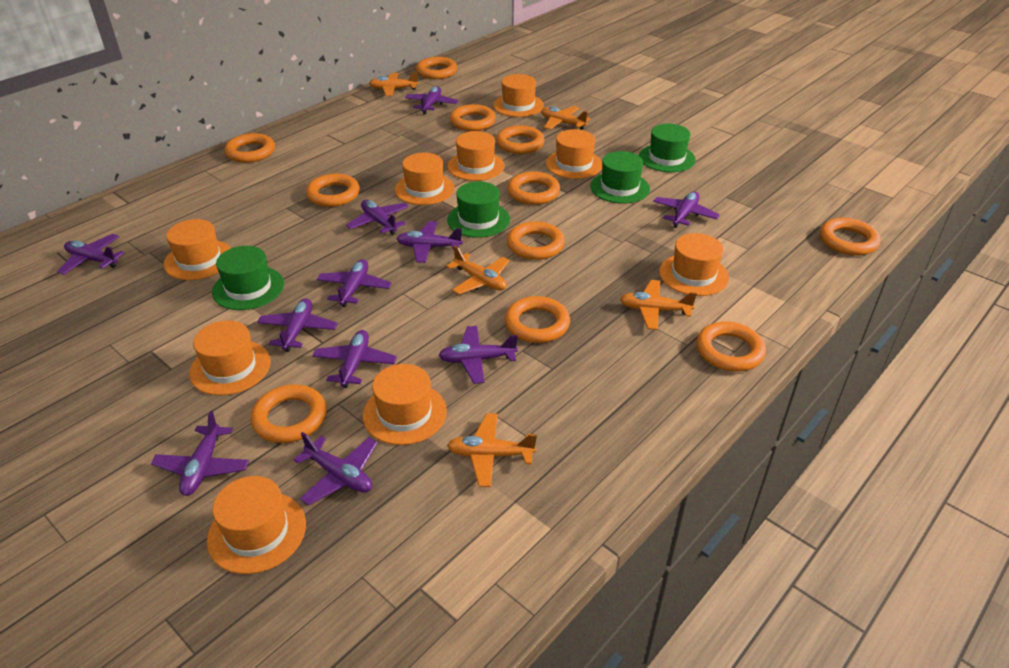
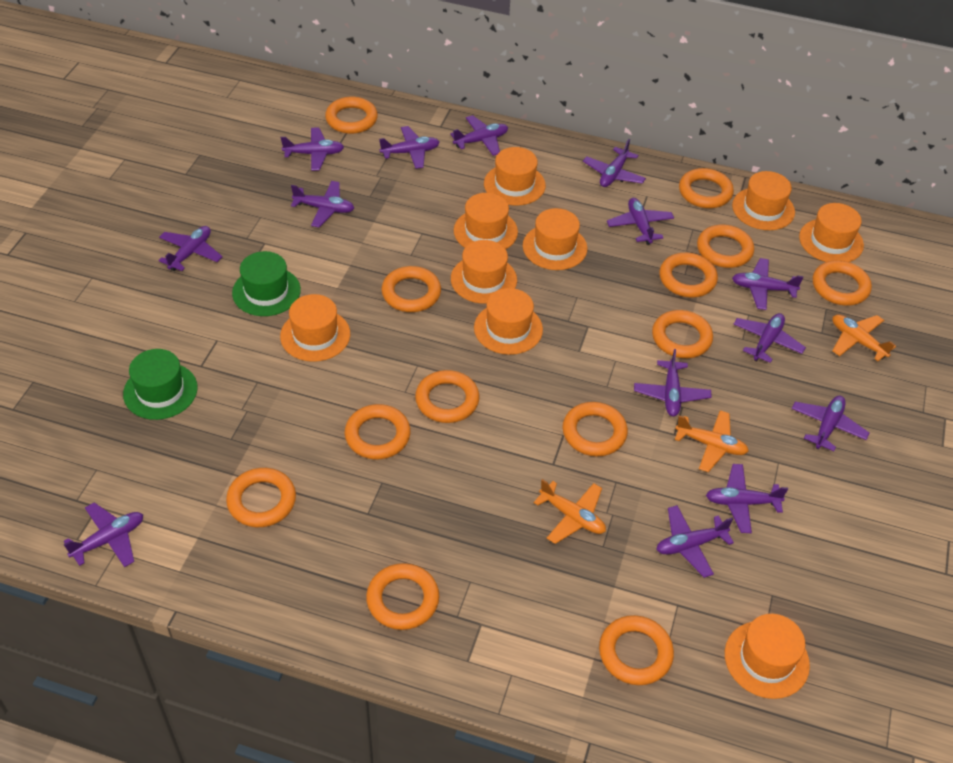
green hat: [212,246,284,310] [447,181,510,238] [590,151,650,204] [639,124,696,172] = 4 -> [123,349,198,420] [232,251,301,316] = 2
orange plane: [369,72,419,96] [446,245,510,294] [447,413,537,487] [541,106,591,130] [620,280,697,330] = 5 -> [534,479,606,544] [675,410,749,472] [832,315,896,361] = 3
orange ring: [224,133,275,163] [251,384,327,443] [306,174,360,207] [416,57,458,79] [450,104,496,131] [496,125,545,154] [505,296,570,343] [507,172,560,205] [507,221,565,260] [696,321,766,372] [820,218,880,256] = 11 -> [226,468,296,527] [325,97,378,134] [345,404,411,459] [366,563,439,630] [381,266,441,312] [415,370,480,423] [563,402,628,456] [599,615,674,685] [652,310,713,358] [659,253,718,298] [679,168,734,208] [697,225,754,268] [813,260,872,306] = 13
purple plane: [57,234,125,275] [151,411,249,496] [257,298,338,352] [294,432,377,506] [312,330,397,388] [317,259,392,307] [346,200,409,235] [396,221,463,263] [405,86,458,115] [438,326,518,384] [653,191,720,228] = 11 -> [63,502,143,567] [159,226,222,271] [281,127,344,171] [291,181,354,227] [379,126,440,169] [450,115,508,156] [583,139,646,187] [607,198,674,245] [634,349,712,416] [656,505,734,578] [706,464,788,533] [732,258,804,310] [734,313,806,363] [792,396,869,451] = 14

